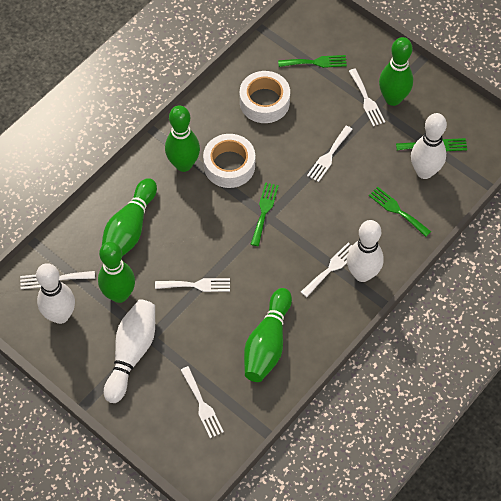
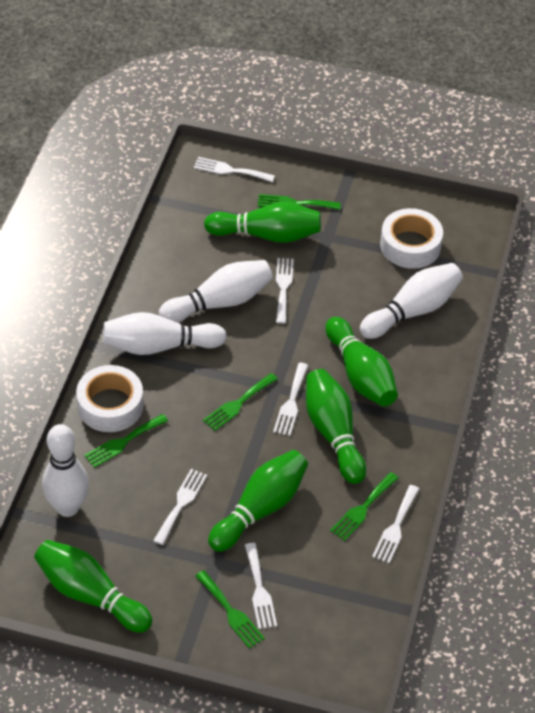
green fork: [251,182,279,246] [278,55,347,68] [369,187,431,237] [396,138,467,151] = 4 -> [84,414,168,468] [195,570,265,649] [203,373,278,431] [258,194,341,210] [330,472,398,541] = 5

